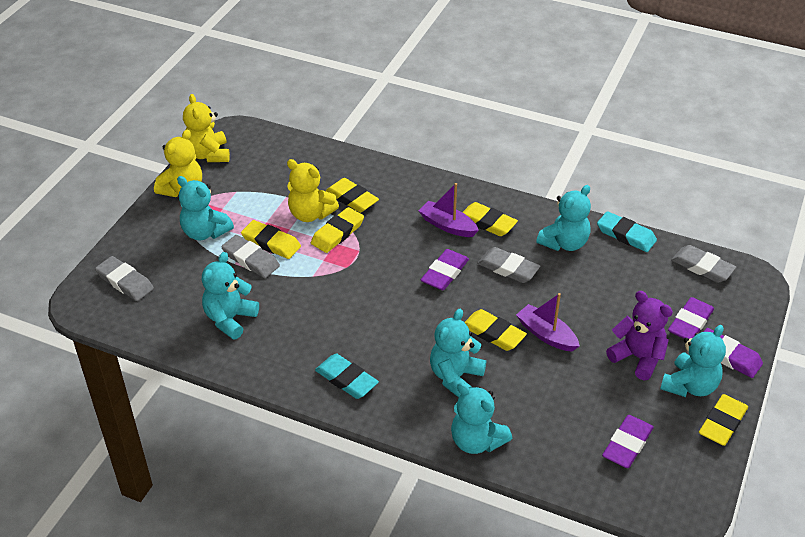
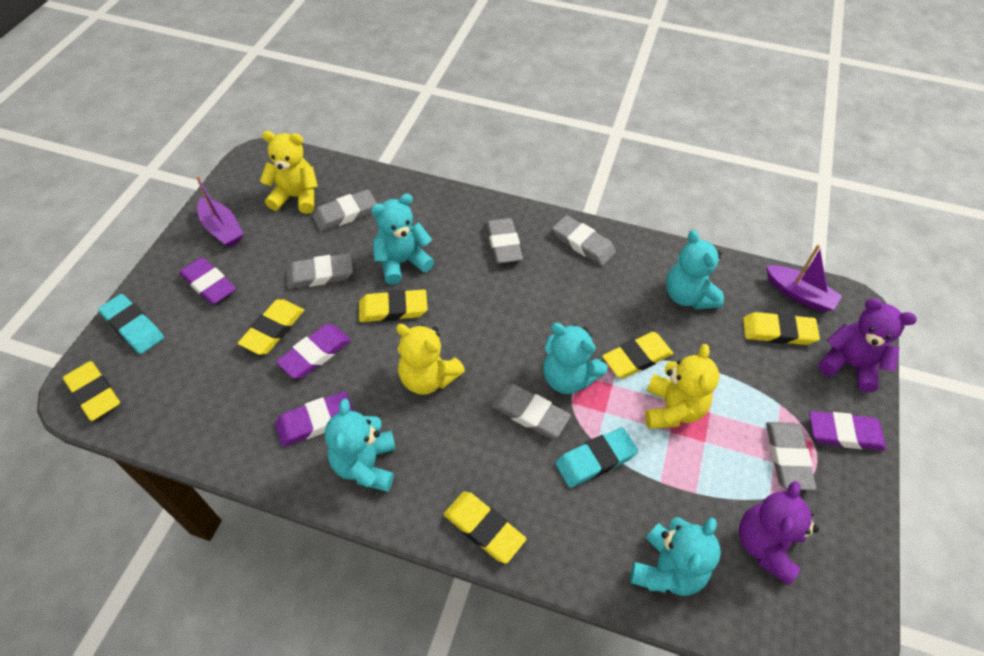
grey eraser: [95,256,154,301] [221,235,280,278] [477,247,540,283] [671,245,736,283] = 4 -> [286,253,353,289] [313,189,377,231] [486,218,523,264] [492,384,571,438] [552,215,616,266] [766,422,816,490] = 6
purple teddy bear: [606,291,673,380] = 1 -> [739,481,819,585] [818,298,917,392] = 2
turquoise teddy bear: [177,176,234,241] [202,252,259,340] [430,309,486,397] [451,382,512,454] [536,185,591,251] [660,325,726,397] = 6 -> [325,399,396,492] [371,194,434,285] [543,323,607,394] [630,517,721,596] [666,230,724,310] = 5

